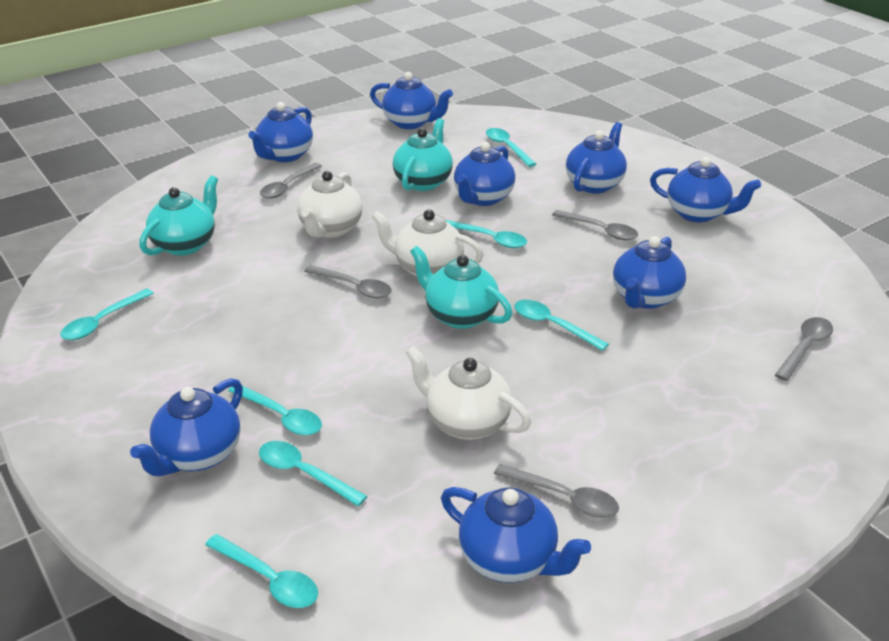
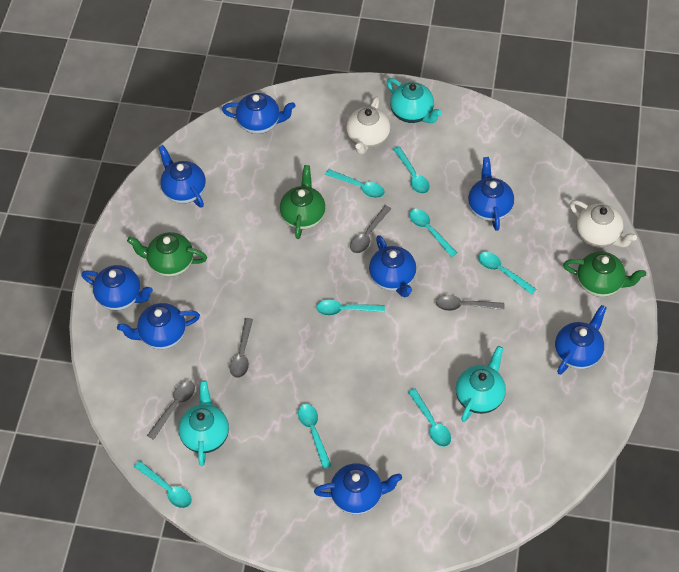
green teapot: none = 0 -> [127,232,207,277] [280,165,326,239] [563,252,646,297] = 3
grey spoon: [260,163,322,199] [304,265,392,298] [494,464,619,518] [552,210,638,240] [775,317,833,381] = 5 -> [147,381,195,440] [230,318,253,378] [350,205,391,253] [436,295,504,311] = 4
turquoise spoon: [60,288,154,340] [205,534,318,608] [228,386,322,436] [259,441,367,506] [445,220,527,248] [486,128,536,167] [514,300,609,351] = 7 -> [134,461,192,508] [298,404,331,469] [316,300,385,316] [325,169,385,198] [393,146,430,194] [408,388,451,447] [409,209,457,257] [478,252,536,294] = 8
white teapot: [297,171,362,238] [372,210,484,277] [406,346,531,440] = 3 -> [346,96,391,155] [570,200,637,248] = 2

